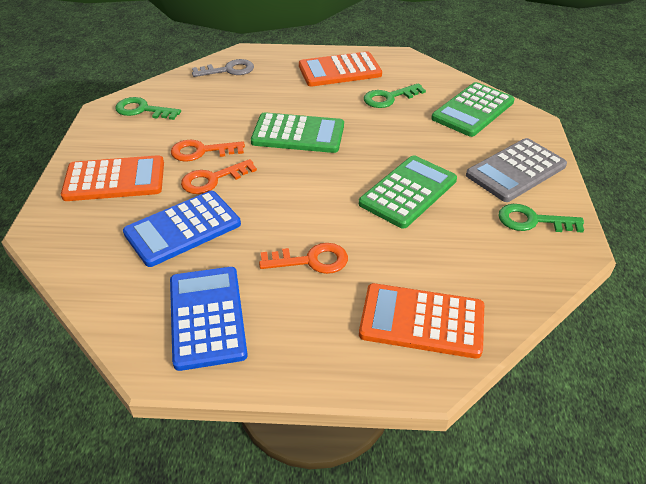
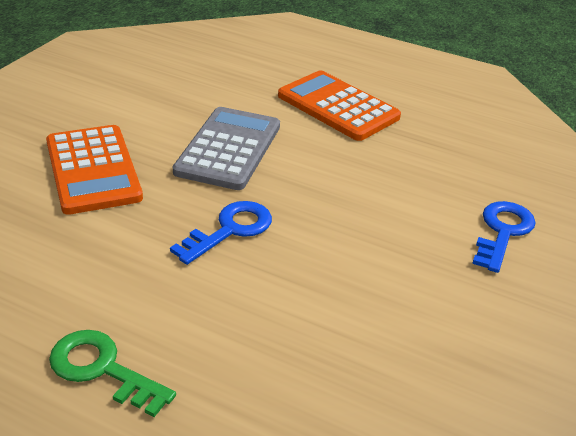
blue calculator: [123,191,241,267] [170,267,248,371] = 2 -> none = 0
blue key: none = 0 -> [170,201,272,265] [472,201,536,273] = 2
green calculator: [251,112,344,153] [359,155,457,229] [431,82,515,137] = 3 -> none = 0
green key: [115,97,181,120] [364,83,426,108] [498,204,584,232] = 3 -> [49,330,176,417] = 1
grey key: [192,59,254,77] = 1 -> none = 0
orange calculator: [61,155,164,201] [299,51,382,86] [359,283,484,359] = 3 -> [46,125,143,215] [278,70,401,141] = 2
orange key: [171,140,245,162] [181,159,257,194] [259,243,348,274] = 3 -> none = 0

